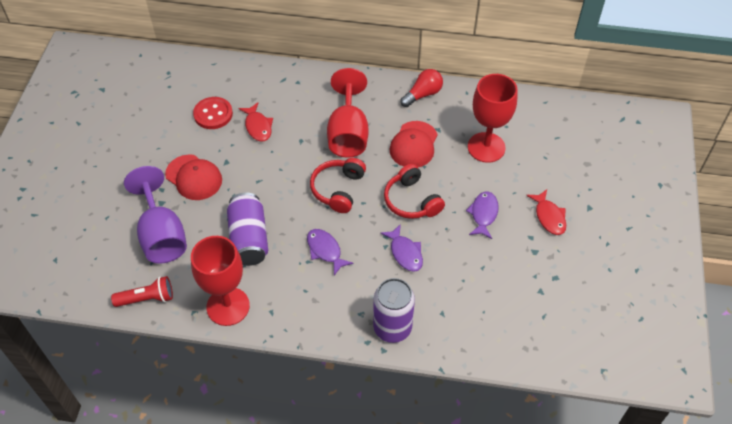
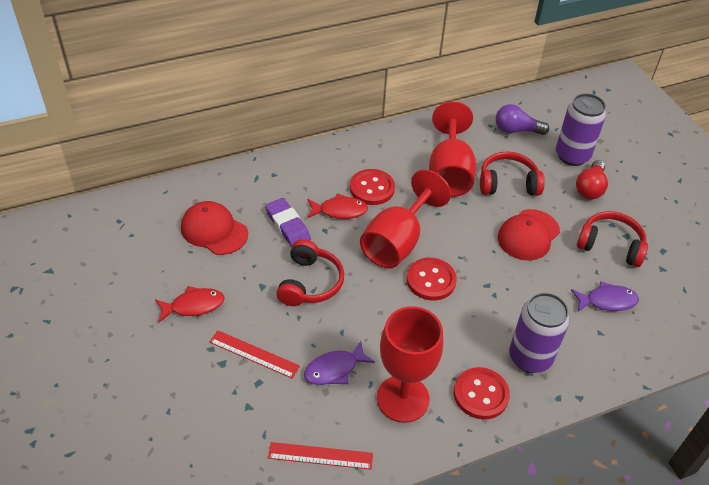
purple eraser: none = 0 -> [265,198,311,247] = 1
purple fish: [307,229,353,276] [380,224,423,272] [466,192,499,239] = 3 -> [304,341,375,385] [571,281,639,312] = 2
purple goblet: [124,166,187,264] = 1 -> none = 0
purple light bulb: none = 0 -> [496,104,549,135] = 1
red button: [193,97,233,129] = 1 -> [350,169,395,205] [407,258,457,300] [454,367,510,419] = 3
red flashlight: [111,276,173,307] = 1 -> none = 0
red headphones: [310,158,366,213] [384,164,445,219] = 2 -> [276,239,344,306] [480,151,545,196] [577,211,648,267] = 3
red ruler: none = 0 -> [210,330,300,379] [268,442,373,470] = 2

